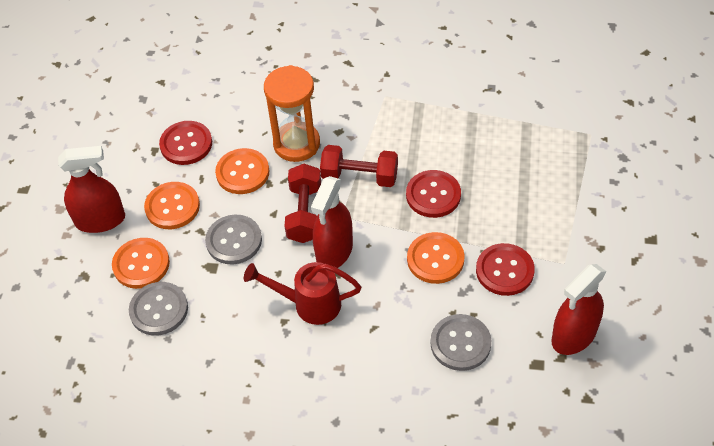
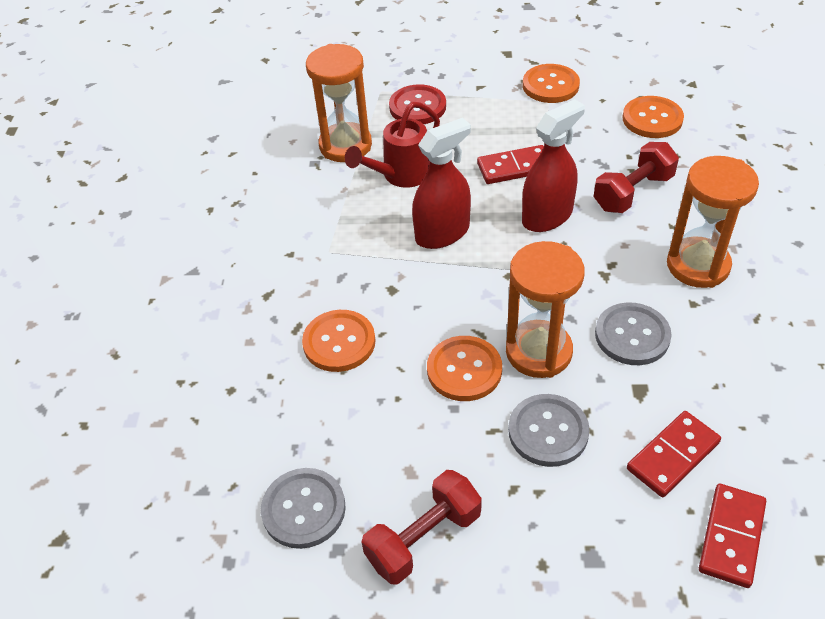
orange hourglass: [264,65,320,162] = 1 -> [306,44,372,162] [506,241,585,378] [667,156,759,288] = 3
red button: [159,121,212,165] [406,170,461,218] [476,243,535,296] = 3 -> [389,84,446,124] = 1
red domino: none = 0 -> [477,145,544,184] [627,411,721,497] [699,484,766,588] = 3
red spray bottle: [58,146,125,233] [311,176,353,268] [551,264,607,355] = 3 -> [412,118,471,249] [522,99,585,232] = 2

